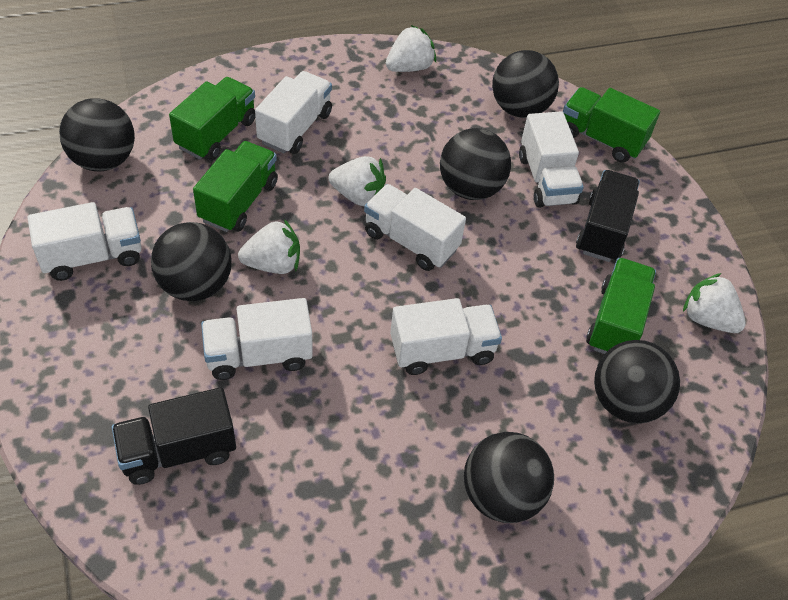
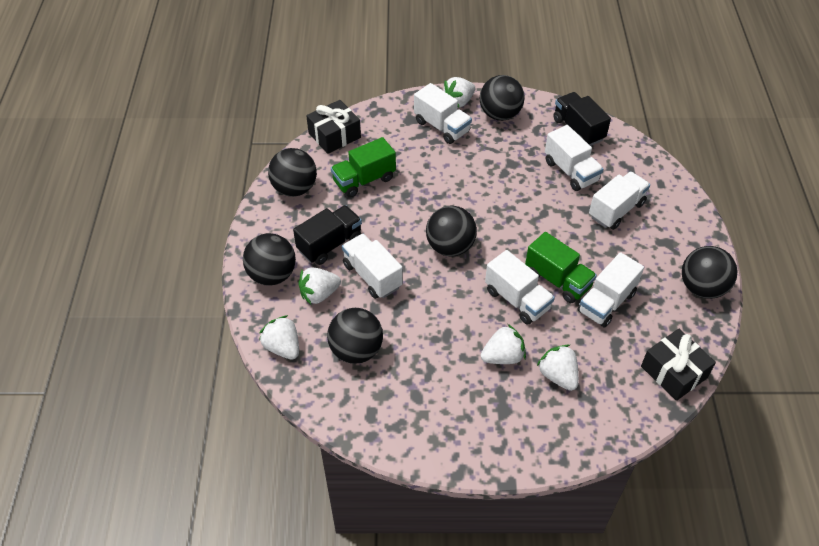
black gift: none = 0 -> [306,100,361,154] [641,329,716,401] = 2
green truck: [169,77,255,160] [193,141,278,232] [563,87,660,163] [586,258,656,354] = 4 -> [331,137,396,198] [525,232,597,303] = 2
white strawberry: [238,219,300,274] [329,156,386,206] [386,25,436,72] [683,273,746,333] = 4 -> [259,315,299,360] [298,267,341,305] [443,77,475,108] [481,324,526,364] [537,345,579,391] = 5

